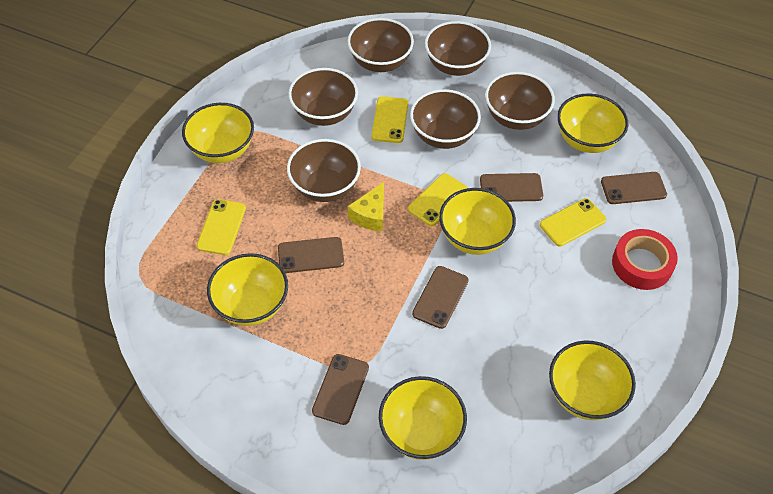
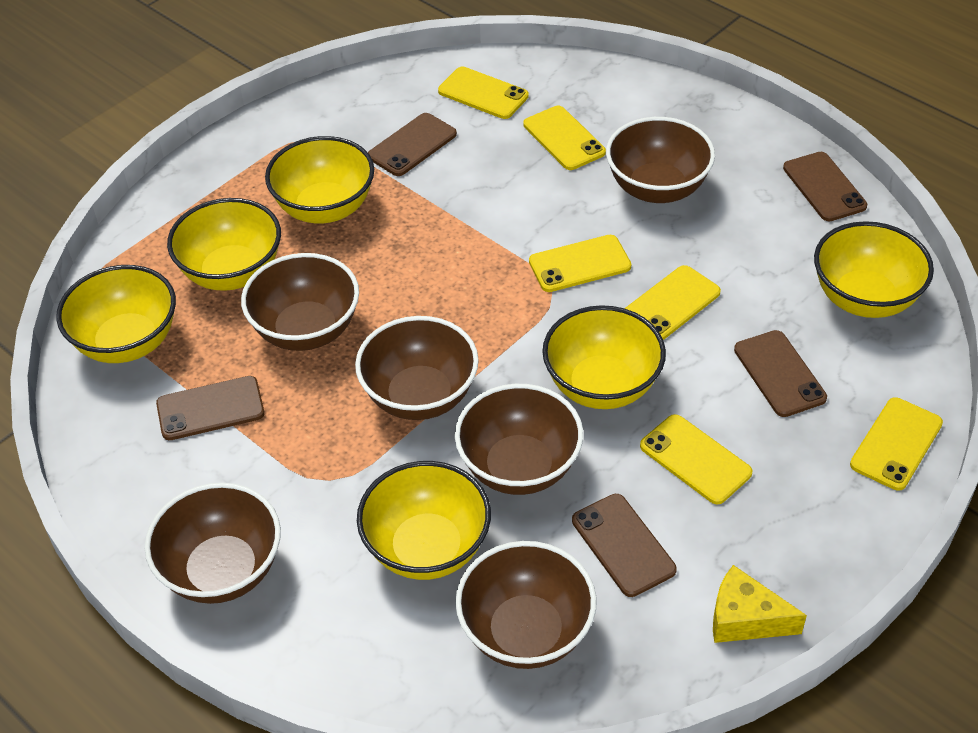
red tape: [612,229,678,290] = 1 -> none = 0
yellow phone: [197,199,246,255] [371,96,408,143] [408,173,468,226] [540,198,606,247] = 4 -> [438,67,529,119] [523,106,606,170] [529,235,631,292] [625,265,721,340] [640,414,753,505] [850,397,943,491] = 6

